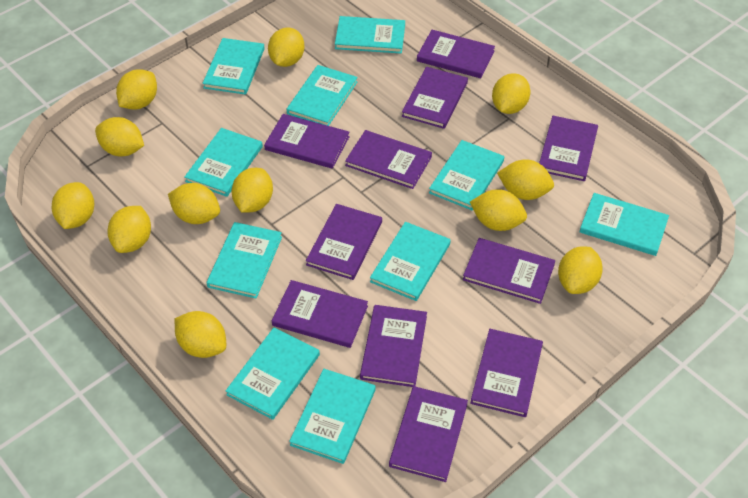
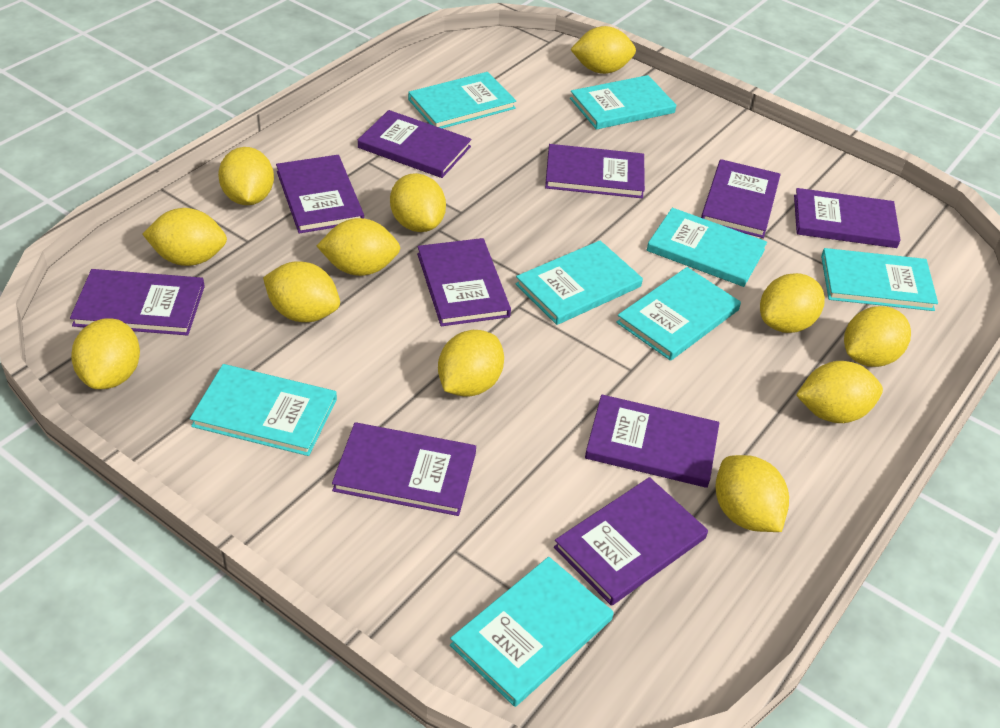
purple book: [264,114,350,169] [272,280,368,348] [306,204,382,280] [345,130,432,189] [360,305,427,387] [389,386,468,482] [402,67,468,129] [417,30,495,78] [463,238,555,304] [470,329,543,417] [539,116,598,181] = 11 -> [70,269,205,336] [276,155,364,233] [332,422,476,516] [358,110,471,178] [417,238,511,326] [545,144,645,198] [554,477,708,606] [585,395,719,488] [701,159,781,238] [794,188,901,248] = 10
turquoise book: [184,128,263,197] [203,38,265,95] [207,222,282,298] [226,328,320,420] [287,65,358,126] [289,369,376,464] [335,16,405,54] [370,222,451,301] [429,140,504,211] [579,193,669,256] = 10 -> [190,364,337,456] [408,72,516,129] [450,557,614,707] [515,240,643,325] [570,75,676,130] [616,267,741,361] [647,208,767,287] [821,248,938,311] = 8

